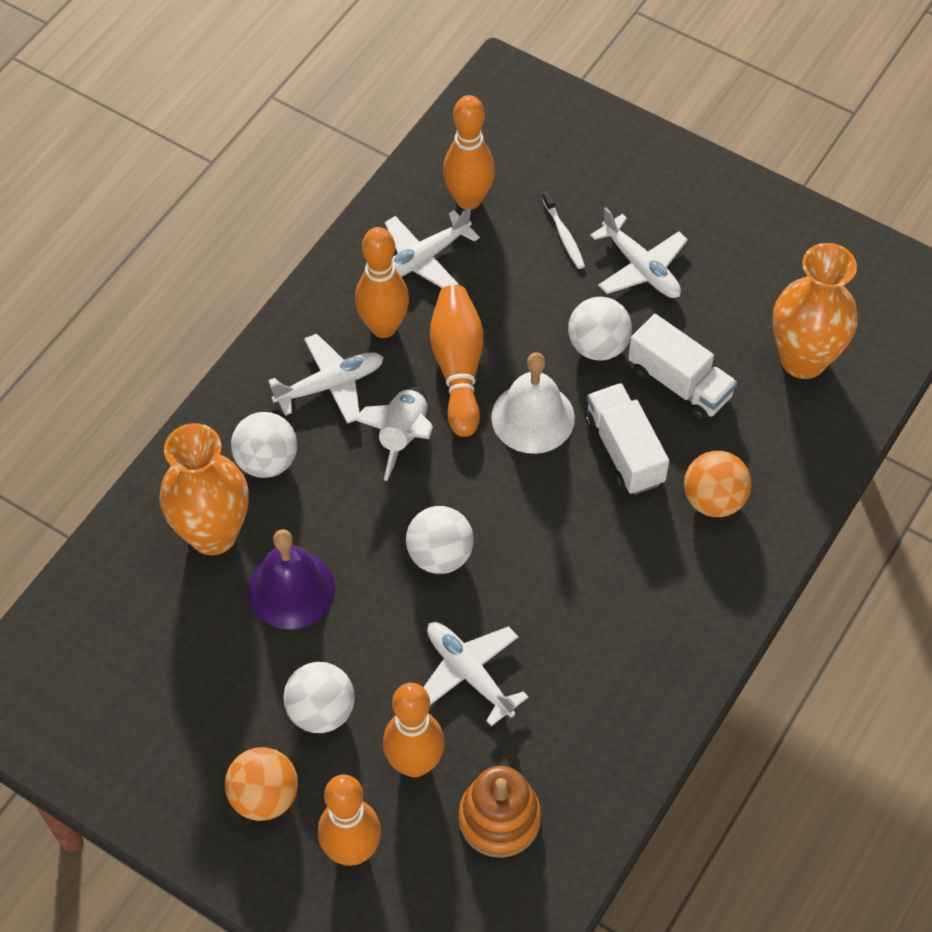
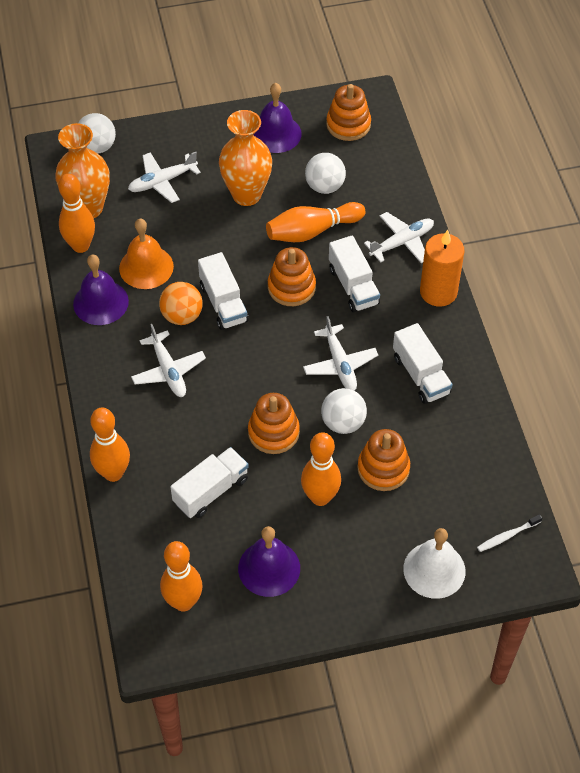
orange ball: [225,747,298,821] [684,451,751,517] = 2 -> [159,282,203,325] = 1
orange bell: none = 0 -> [119,219,174,289] = 1
orange candle: none = 0 -> [420,230,464,307] = 1
orange stacking toy: [459,766,541,858] = 1 -> [248,393,300,454] [268,247,316,306] [326,84,371,141] [357,429,410,491] = 4
purple bell: [248,529,336,629] = 1 -> [73,254,129,325] [238,526,300,597] [254,83,302,153] = 3
white ball: [231,412,297,478] [283,662,355,733] [406,506,474,574] [568,297,632,361] = 4 -> [78,113,116,154] [305,153,346,194] [321,388,367,434] = 3
white rocket: [354,387,433,481] = 1 -> none = 0
white truck: [585,383,669,495] [628,314,737,421] = 2 -> [170,447,249,518] [198,252,248,330] [329,236,380,312] [393,323,453,404] = 4

